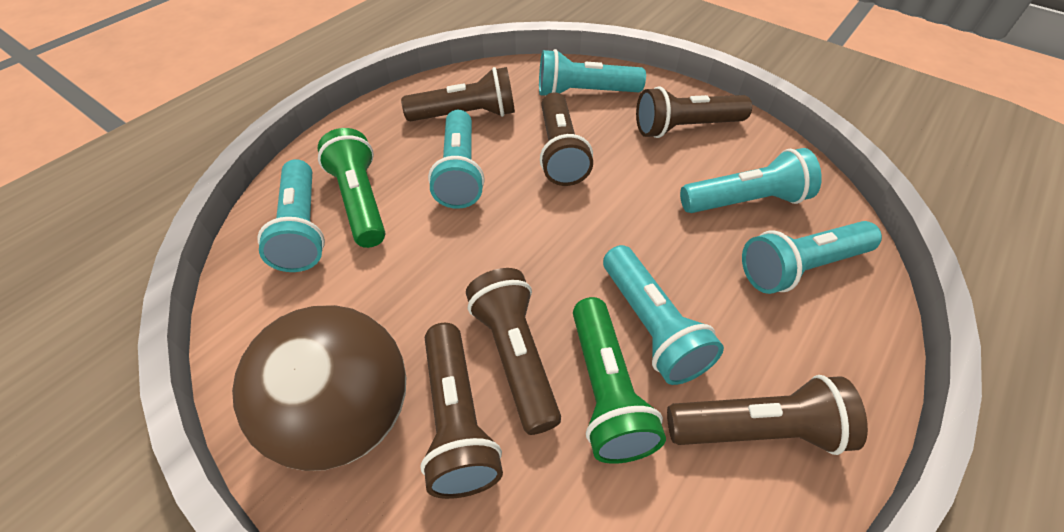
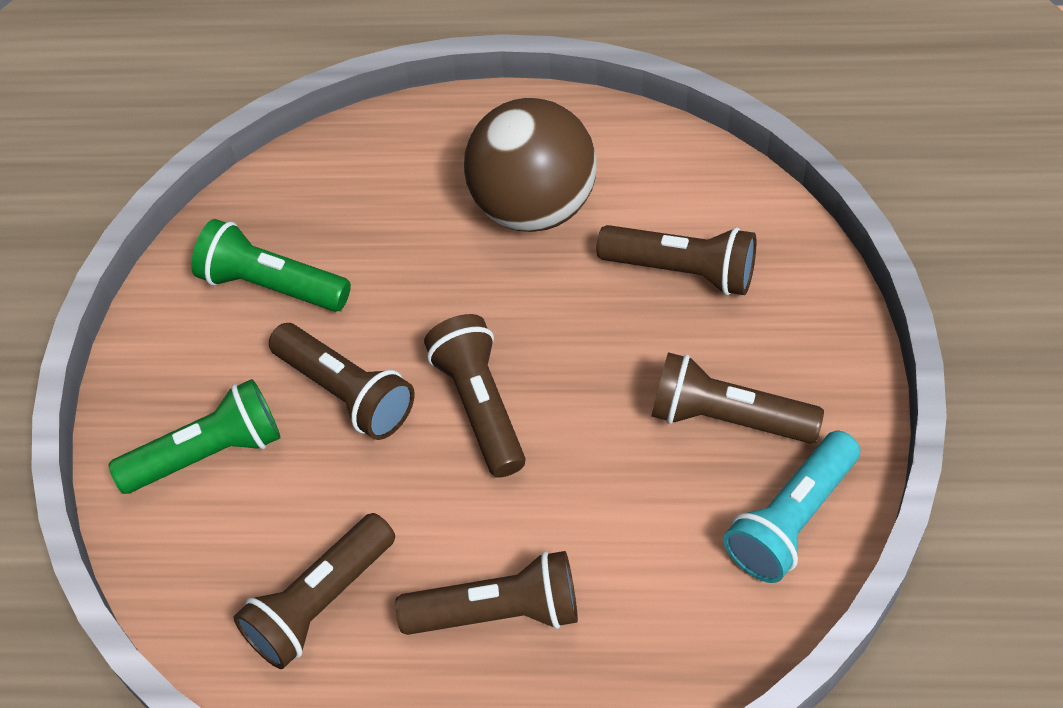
turquoise flashlight: [257,159,325,272] [428,110,485,209] [539,49,646,96] [603,245,724,385] [680,148,822,213] [742,221,882,294] = 6 -> [723,431,860,583] = 1

